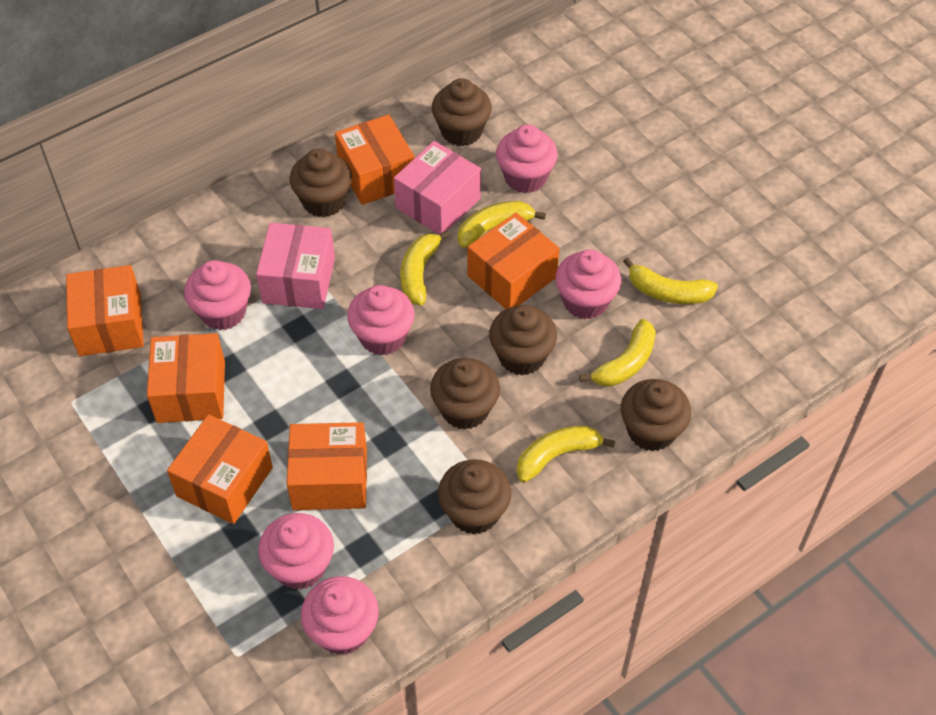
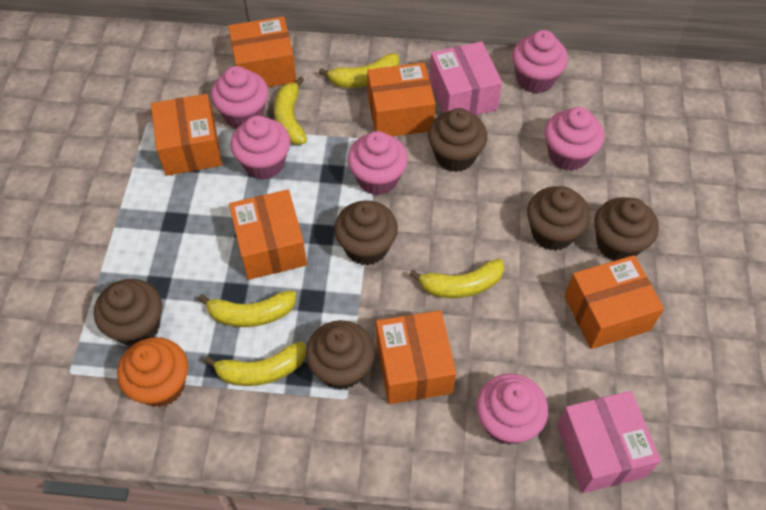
orange cupcake: none = 0 -> [117,337,188,407] = 1

